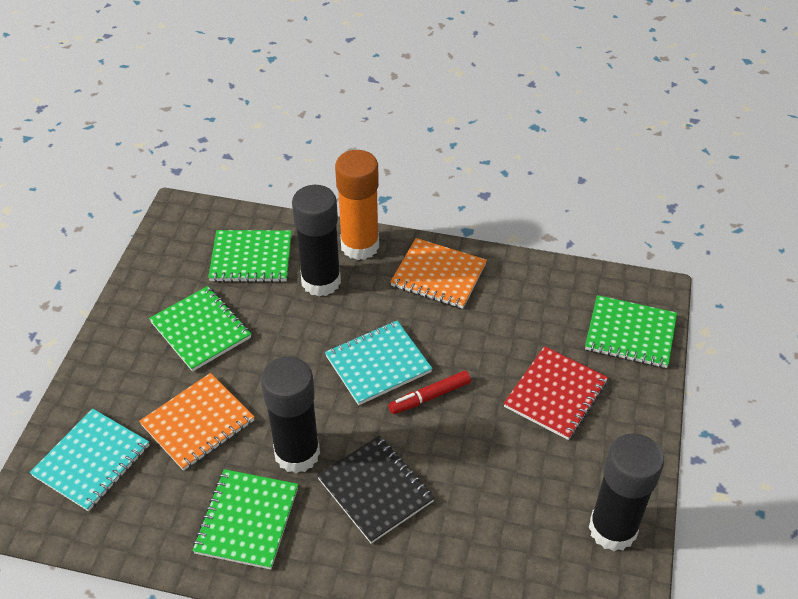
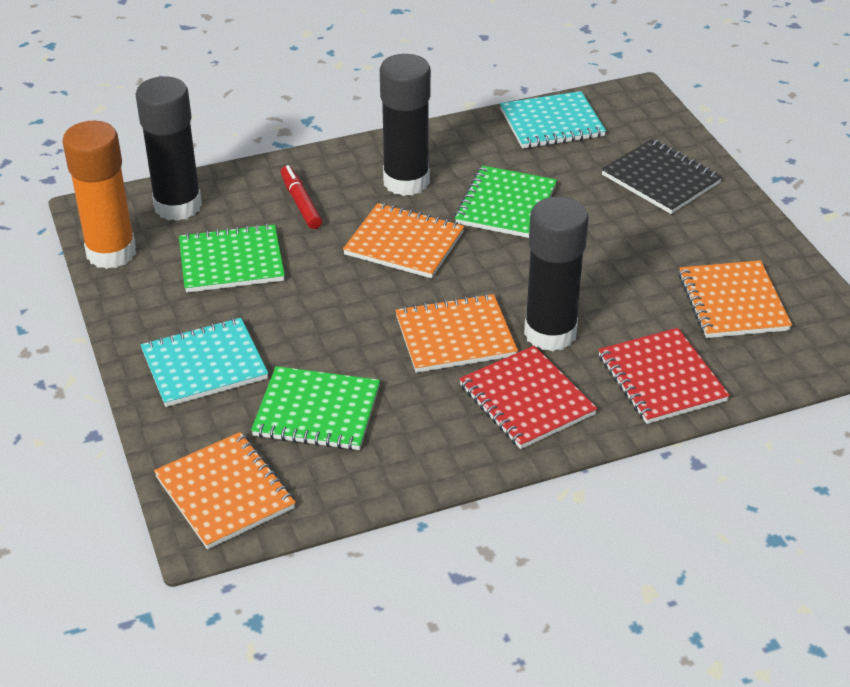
green notebook: [149,286,251,372] [193,469,298,570] [208,230,292,282] [585,295,677,368] = 4 -> [179,224,285,293] [251,366,380,450] [455,165,557,238] = 3
orange notebook: [139,373,255,471] [390,238,487,309] = 2 -> [154,432,296,549] [343,203,464,278] [395,294,518,373] [678,260,792,338] = 4
red notebook: [504,346,608,440] = 1 -> [459,346,598,449] [598,328,730,424] = 2

